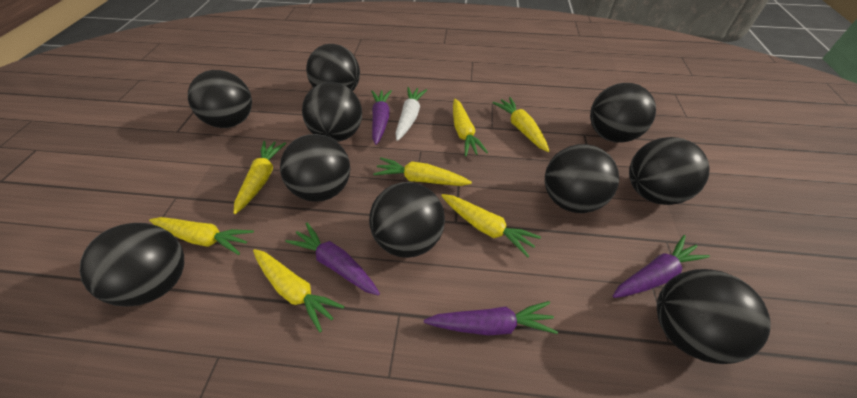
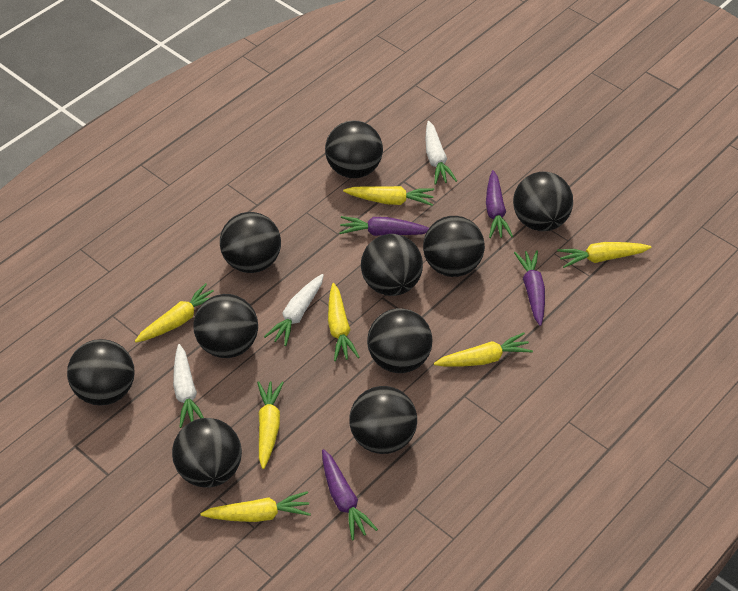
white carrot: [395,87,427,141] = 1 -> [173,344,204,428] [264,274,324,346] [425,121,457,185] = 3

